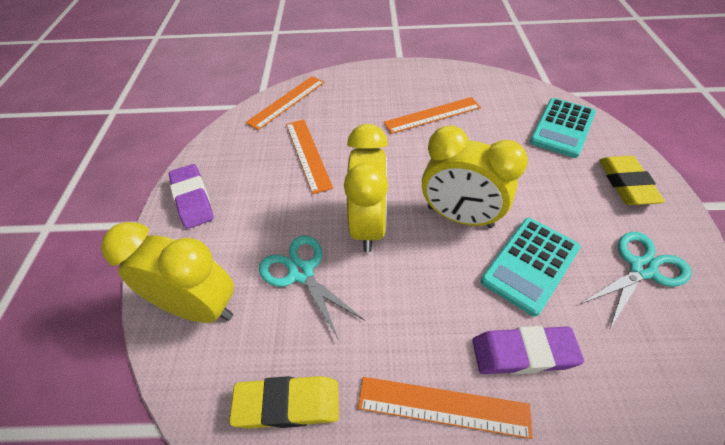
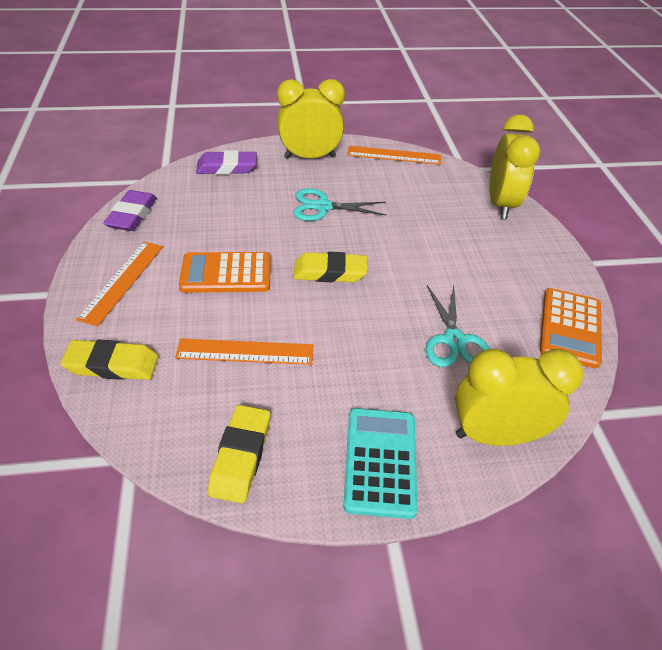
orange calculator: none = 0 -> [179,252,271,293] [540,288,602,368] = 2
orange ruler: [245,76,324,130] [286,120,333,194] [358,377,533,439] [384,97,481,134] = 4 -> [76,241,163,327] [175,338,314,365] [347,146,441,165] = 3
turquoise calculator: [481,218,580,317] [530,98,596,158] = 2 -> [343,408,418,519] = 1
yellow eraser: [229,376,339,429] [599,156,665,205] = 2 -> [60,339,158,380] [208,405,270,503] [293,252,367,282] = 3

